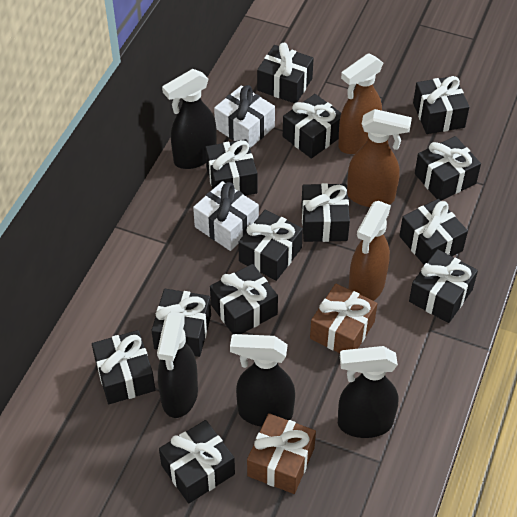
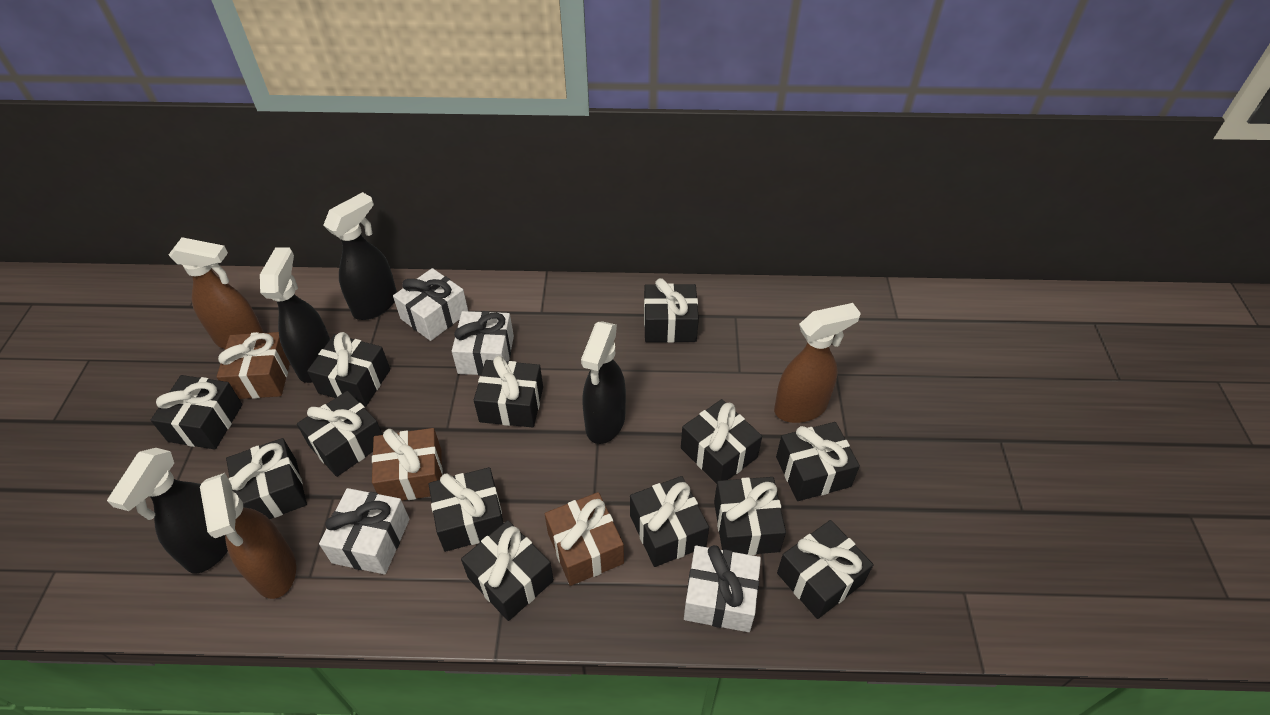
brown gift: [247,413,316,494] [310,284,377,353] = 2 -> [217,332,290,399] [372,428,443,501] [545,492,624,586] = 3
white gift: [193,181,259,251] [214,85,275,148] = 2 -> [319,488,409,574] [393,268,468,341] [452,311,514,376] [684,545,761,632] = 4

